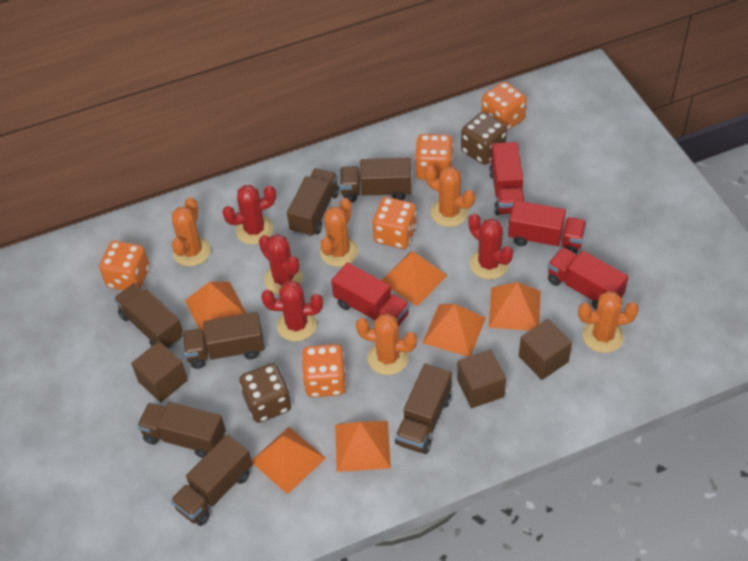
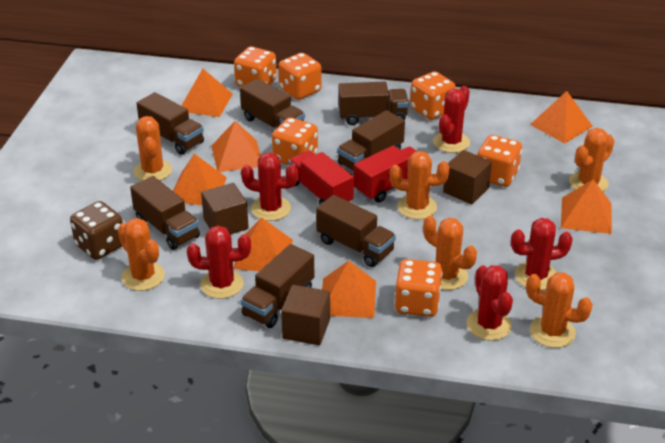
brown dice: [239,363,291,423] [461,112,507,165] = 2 -> [70,201,123,260] = 1
orange cactus: [172,197,211,267] [320,198,358,267] [356,314,417,375] [425,166,475,227] [578,291,639,353] = 5 -> [118,218,165,291] [134,116,172,181] [390,151,450,219] [423,216,477,290] [526,272,593,348] [569,128,614,192] = 6
orange dice: [99,241,150,290] [302,344,346,397] [372,197,417,249] [415,134,453,180] [481,81,527,131] = 5 -> [234,46,277,87] [272,117,318,165] [278,53,322,100] [394,259,443,317] [410,71,456,120] [477,135,522,187] = 6
orange pyramid: [185,282,246,335] [252,427,326,494] [335,421,391,472] [382,251,448,306] [423,304,486,357] [489,282,541,331] = 6 -> [173,154,227,205] [181,69,233,117] [212,121,261,172] [233,217,293,271] [322,261,376,318] [530,91,593,144] [561,180,612,234] = 7
red cactus: [222,185,276,245] [259,234,303,295] [261,280,323,342] [468,213,513,279] = 4 -> [187,226,251,299] [241,153,298,221] [433,86,470,153] [467,265,513,341] [511,218,573,290] = 5
red truck: [331,262,410,326] [489,142,525,215] [508,200,587,254] [548,247,628,310] = 4 -> [288,151,354,205] [354,145,417,203] = 2

